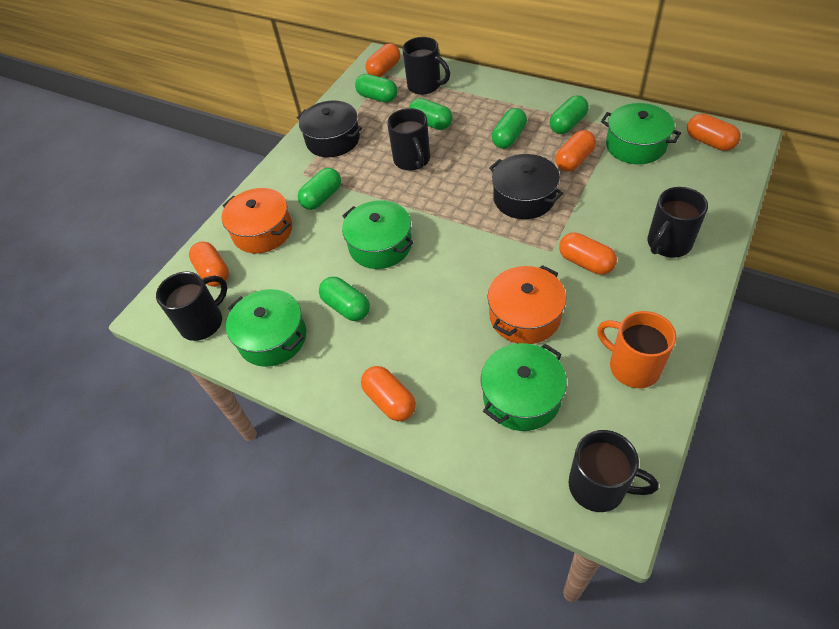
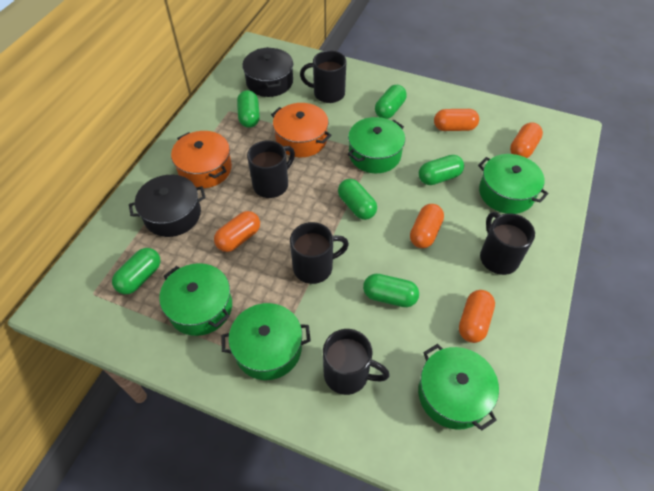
green pot: [226,289,306,367] [342,200,414,269] [481,343,567,431] [601,103,681,164] = 4 -> [159,263,232,336] [221,303,311,380] [348,117,405,173] [418,344,499,431] [478,154,548,214] = 5
orange capsule: [189,241,229,287] [361,366,416,421] [365,43,400,77] [555,130,596,172] [559,233,617,275] [687,114,741,151] = 6 -> [214,211,260,252] [410,204,444,248] [434,109,479,131] [459,290,495,343] [510,122,543,158] = 5
orange mug: [597,311,676,388] = 1 -> none = 0

